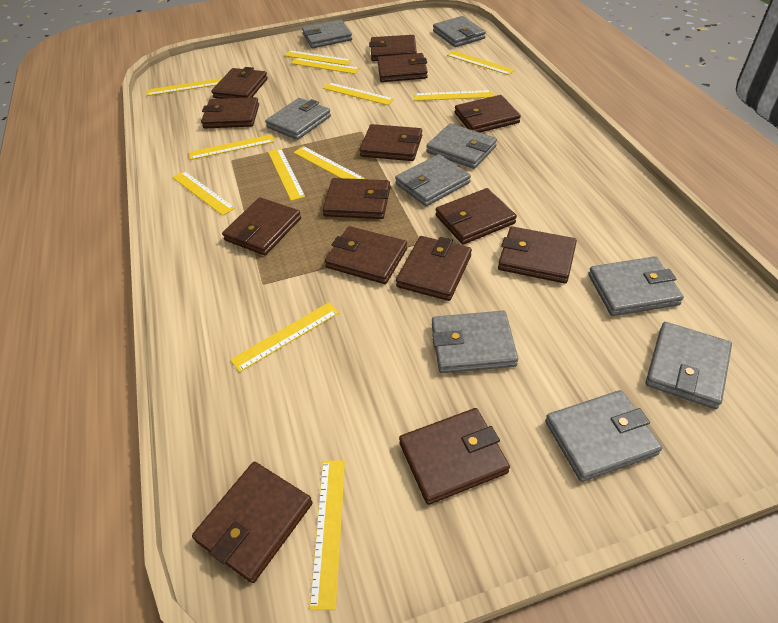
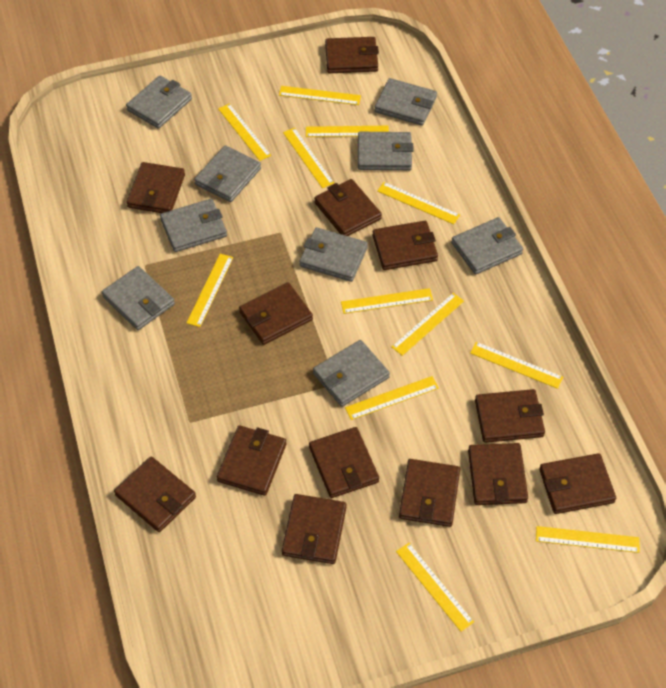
brown wallet: [192,462,313,583] [201,97,259,128] [211,67,268,99] [222,197,301,255] [322,178,390,219] [325,226,407,284] [360,124,422,161] [369,35,417,61] [377,53,428,82] [396,236,472,301] [399,408,510,505] [435,188,517,245] [455,95,521,133] [498,226,577,284] = 14 -> [114,456,196,532] [126,162,185,213] [217,425,287,496] [239,283,313,345] [282,494,346,564] [309,427,379,498] [314,179,382,236] [325,37,379,73] [372,221,438,270] [399,459,460,527] [468,443,528,505] [475,389,545,443] [539,453,616,514] = 13

